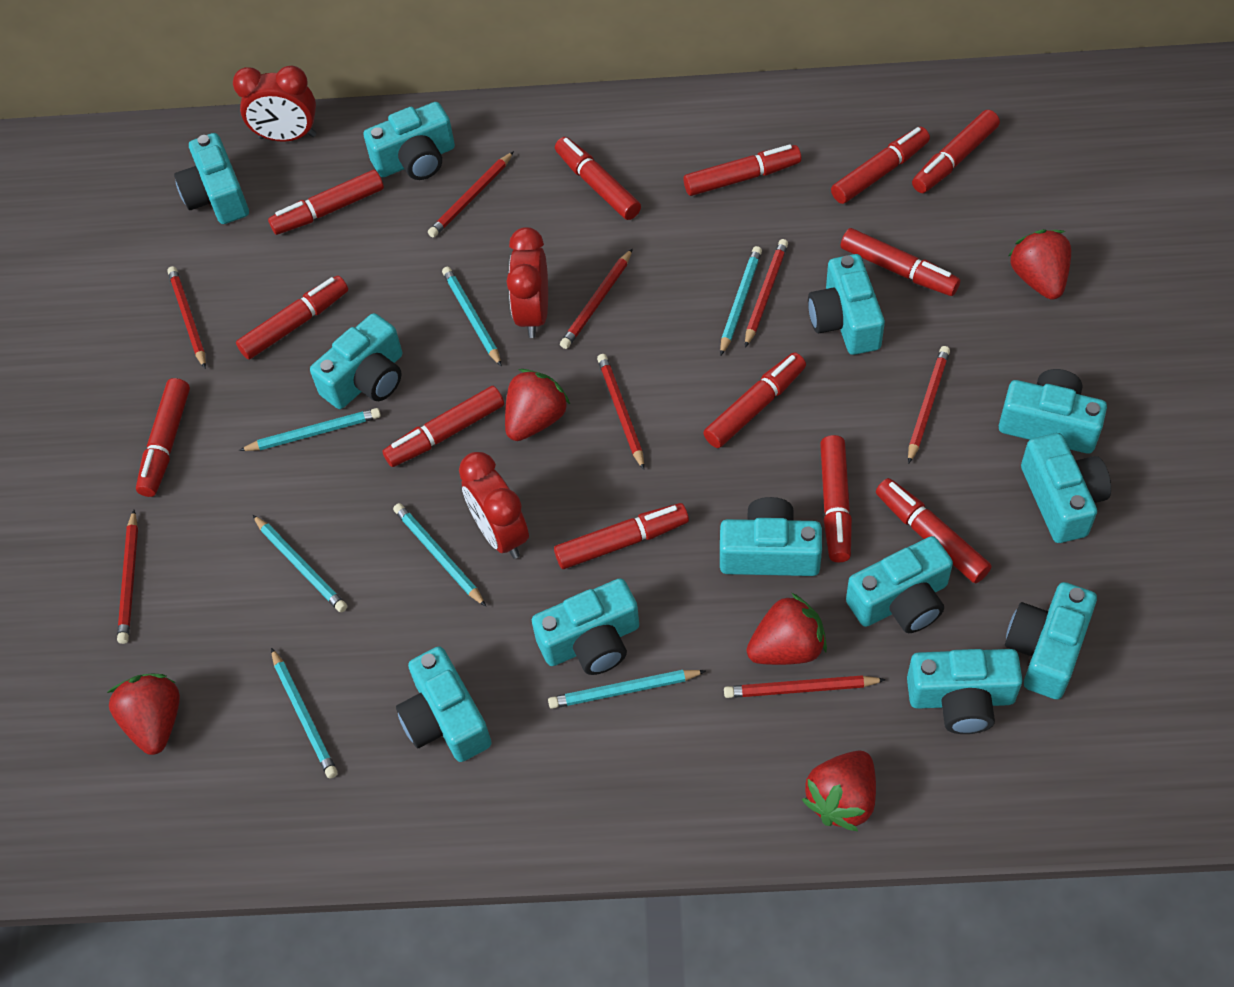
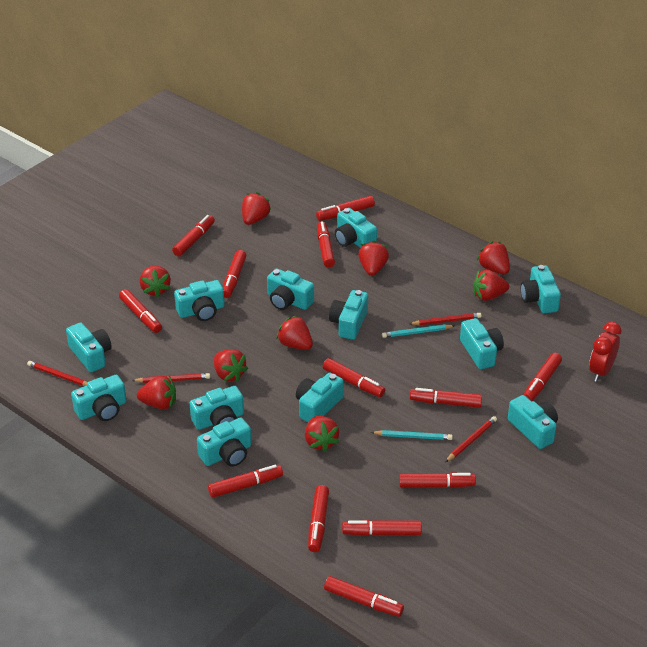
red clock: [233,66,316,142] [459,452,529,559] [506,227,548,338] = 3 -> [589,322,622,382] = 1
red pencil: [117,510,138,644] [167,266,206,368] [428,151,514,237] [560,248,633,349] [597,354,644,470] [724,675,886,698] [745,239,788,348] [908,346,950,464] = 8 -> [27,361,88,386] [132,373,210,383] [409,313,482,325] [445,416,497,462] = 4
red strawberry: [107,673,180,755] [505,369,570,441] [746,593,827,665] [802,751,876,831] [1009,229,1071,300] = 5 -> [137,376,176,409] [140,266,171,297] [214,349,248,382] [242,192,271,225] [276,315,313,350] [305,416,340,452] [358,241,389,276] [473,270,509,301] [477,241,510,274] = 9
turquoise pencil: [239,408,381,451] [253,515,347,613] [271,648,338,779] [393,503,486,607] [442,267,502,367] [548,670,706,709] [720,246,762,356] = 7 -> [371,430,453,440] [382,324,455,338] = 2

